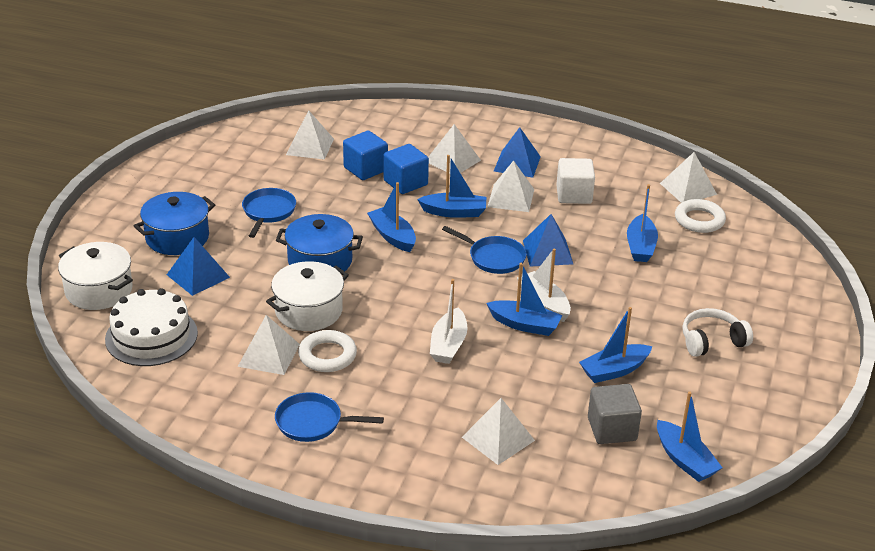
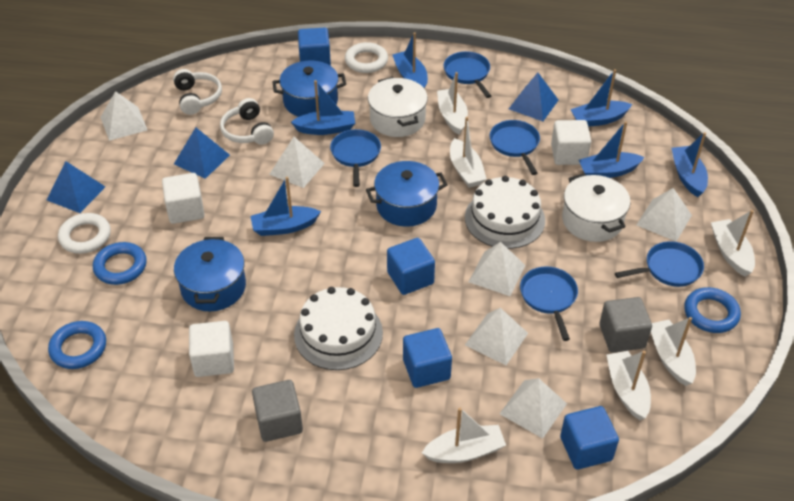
blue cube: [343,131,388,180] [383,144,429,194] = 2 -> [298,28,331,66] [387,238,435,295] [403,328,452,388] [560,406,619,470] = 4
blue pan: [242,188,296,238] [275,392,384,442] [442,226,527,274] = 3 -> [330,129,381,187] [444,51,491,98] [490,120,540,175] [520,266,578,341] [615,241,704,287] = 5
blue pot: [134,192,215,255] [276,214,363,271] = 2 -> [174,237,246,312] [272,60,346,117] [366,161,447,227] = 3
blue ring: none = 0 -> [48,321,106,369] [93,242,147,285] [684,287,741,333] = 3
grey cube: [588,384,642,444] = 1 -> [252,380,303,442] [599,297,652,353] = 2
white boat: [430,279,468,364] [517,249,571,322] = 2 -> [422,408,506,463] [437,72,468,135] [450,117,487,188] [606,351,651,420] [651,317,696,386] [711,210,755,277] = 6
white cake: [105,288,198,366] = 1 -> [294,287,383,370] [465,176,545,249] = 2
white cube: [556,158,595,204] = 1 -> [162,173,205,224] [189,321,234,377] [551,120,591,165] = 3
white headphones: [682,308,753,357] = 1 -> [173,69,222,115] [220,98,274,145] = 2

